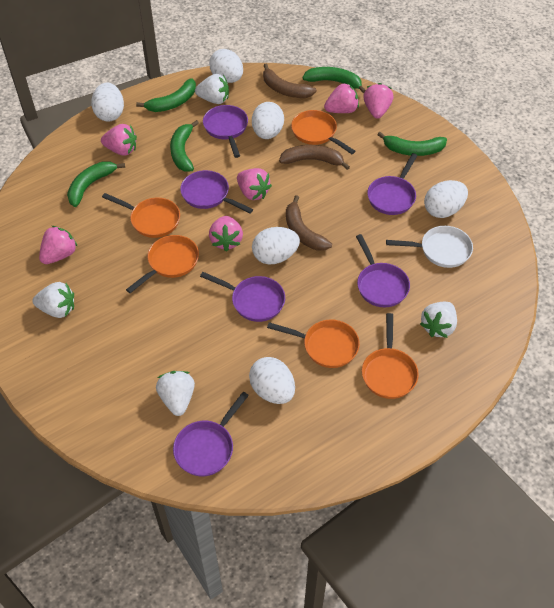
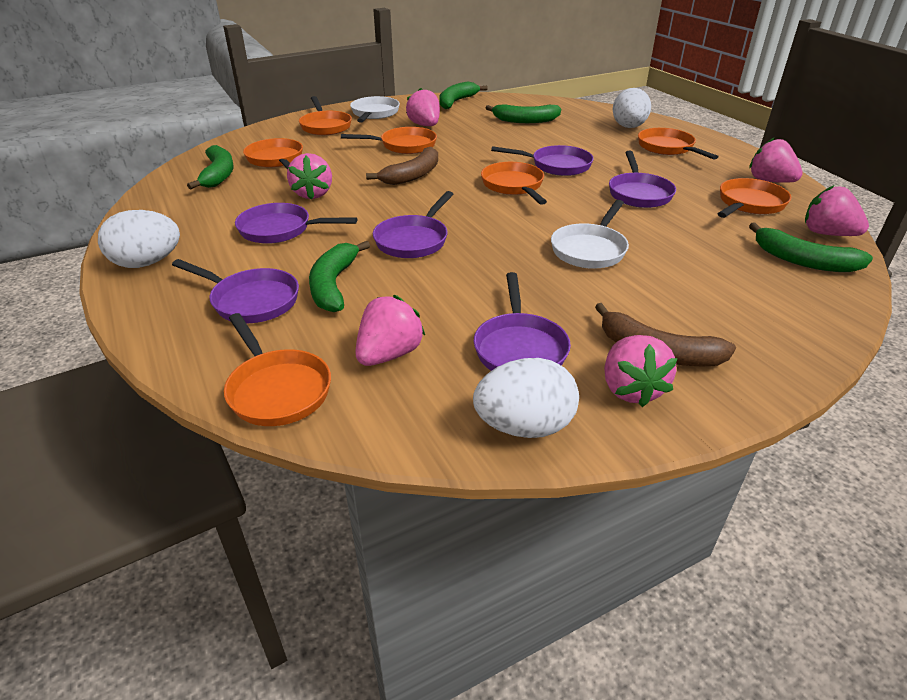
brown banana: [263,64,317,98] [279,145,350,170] [286,195,332,251] = 3 -> [366,147,438,185] [595,303,736,367] = 2
orange pan: [102,193,180,238] [126,235,199,293] [267,320,360,368] [291,110,355,154] [362,313,419,399] = 5 -> [224,313,331,426] [243,138,303,170] [299,96,352,135] [341,127,437,154] [481,162,547,205] [638,128,719,160] [718,178,791,218] = 7
white egg: [91,83,124,121] [209,49,243,83] [249,357,295,404] [252,102,284,139] [252,227,300,265] [424,180,468,218] = 6 -> [98,210,180,268] [473,358,579,438] [613,88,651,128] = 3
white pan: [386,226,473,268] = 1 -> [350,96,400,123] [551,200,629,269] = 2
white strawberry: [33,282,74,318] [156,371,195,416] [195,74,229,104] [420,302,457,338] = 4 -> none = 0

